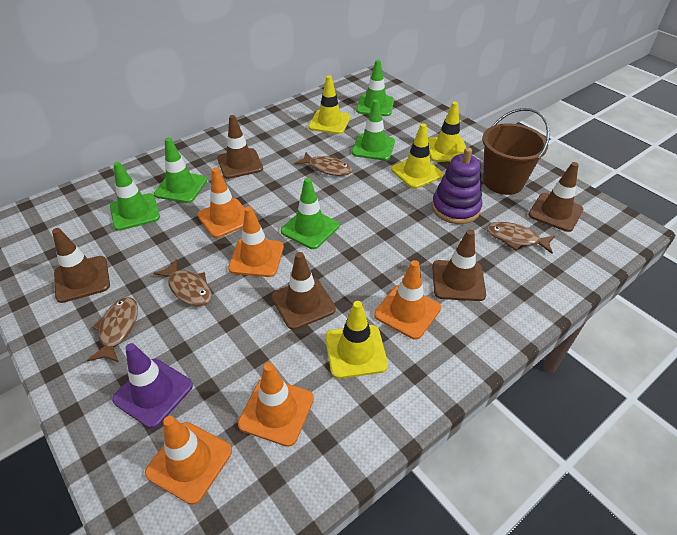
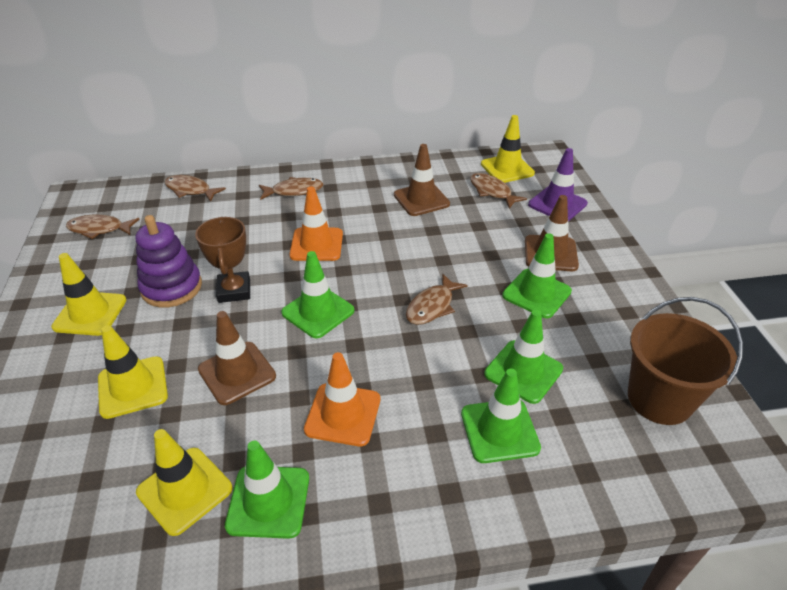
brown fish: [87,297,138,363] [153,259,212,306] [295,152,352,176] [486,222,555,254] = 4 -> [66,214,140,239] [164,175,226,202] [259,177,324,200] [406,274,468,325] [470,173,527,208] = 5
brown traffic cone: [52,228,110,303] [217,115,263,179] [271,252,336,330] [432,229,486,301] [528,162,583,232] = 5 -> [198,311,276,405] [394,144,450,216] [525,195,579,271] = 3
brown trophy: none = 0 -> [195,217,250,303] = 1
orange traffic cone: [145,416,232,505] [197,168,245,238] [228,206,284,277] [238,362,314,447] [374,260,441,339] = 5 -> [289,187,343,261] [304,352,380,446] = 2

